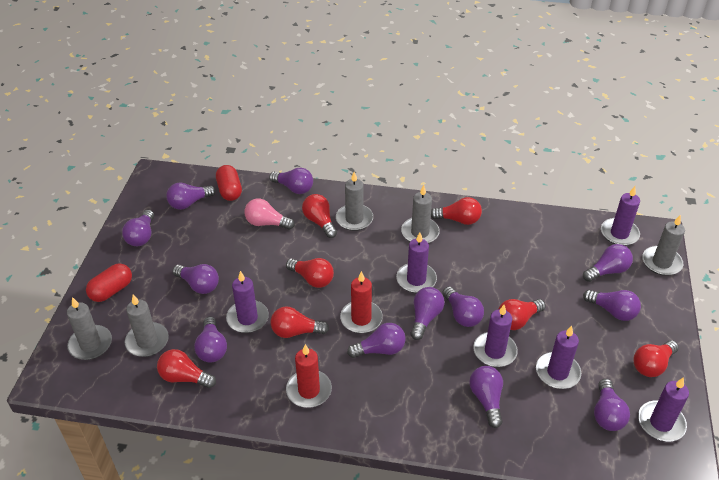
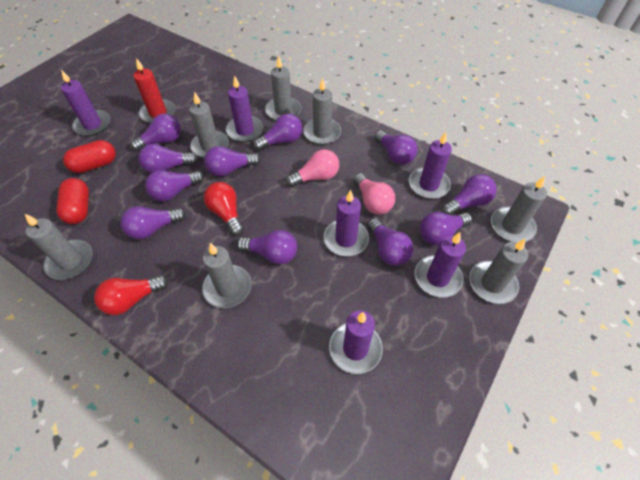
grey candle: [67,297,112,360] [125,295,169,357] [336,172,373,231] [401,185,440,243] [642,215,685,276] = 5 -> [25,214,93,280] [189,92,229,158] [202,243,252,308] [265,56,301,120] [303,78,341,145] [469,239,528,304] [491,176,547,243] = 7
pink light bulb: [244,199,295,230] = 1 -> [286,149,339,187] [353,173,395,214] = 2
purple light bulb: [122,210,154,246] [166,182,216,210] [172,264,219,294] [194,317,227,363] [269,167,313,194] [347,323,406,358] [410,287,444,340] [442,286,484,327] [469,366,503,428] [583,244,633,282] [583,290,641,321] [594,379,630,431] = 12 -> [121,206,186,240] [130,114,181,151] [138,144,198,173] [145,170,204,202] [204,146,261,177] [237,230,297,265] [253,114,303,151] [368,218,413,266] [374,130,418,165] [420,212,472,245] [442,174,497,215] = 11
red candle: [286,344,332,408] [340,271,383,333] = 2 -> [133,58,176,124] = 1
red light bulb: [157,349,216,388] [271,306,329,338] [286,258,334,288] [302,194,337,238] [431,197,482,225] [498,299,546,330] [633,340,679,377] = 7 -> [94,275,168,315] [204,182,244,236] = 2

